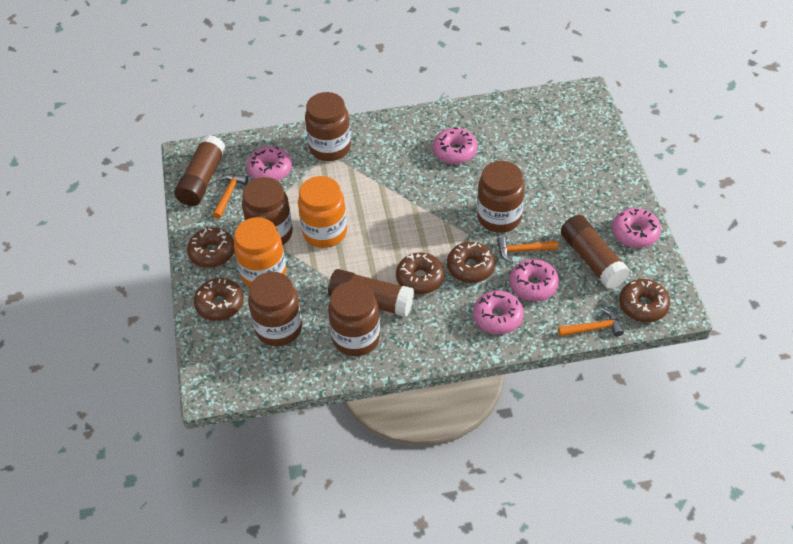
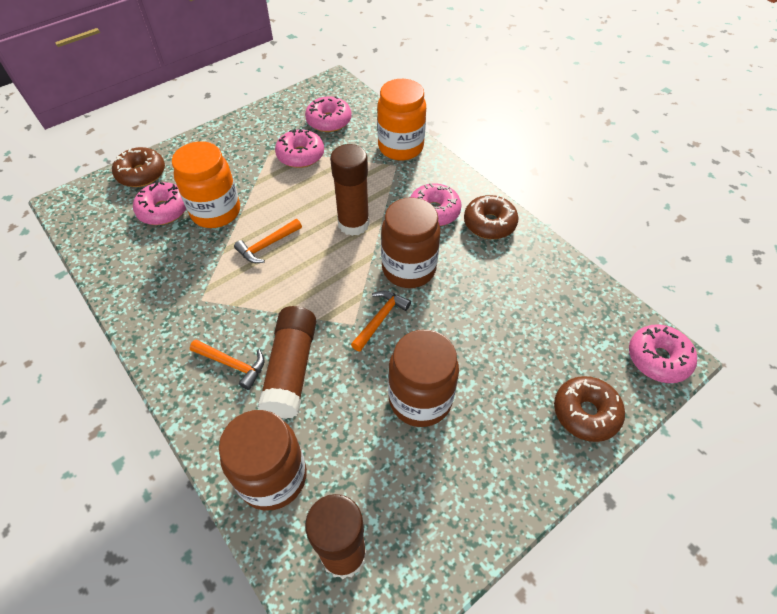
brown donut: [187,228,235,268] [194,278,243,321] [396,252,445,294] [447,242,495,283] [619,279,670,322] = 5 -> [112,147,165,187] [464,195,518,239] [554,376,625,442] = 3
brown jar: [242,177,293,245] [248,272,302,346] [305,92,351,161] [328,281,380,356] [477,161,525,233] = 5 -> [219,410,307,511] [381,197,441,288] [388,329,459,427] = 3

